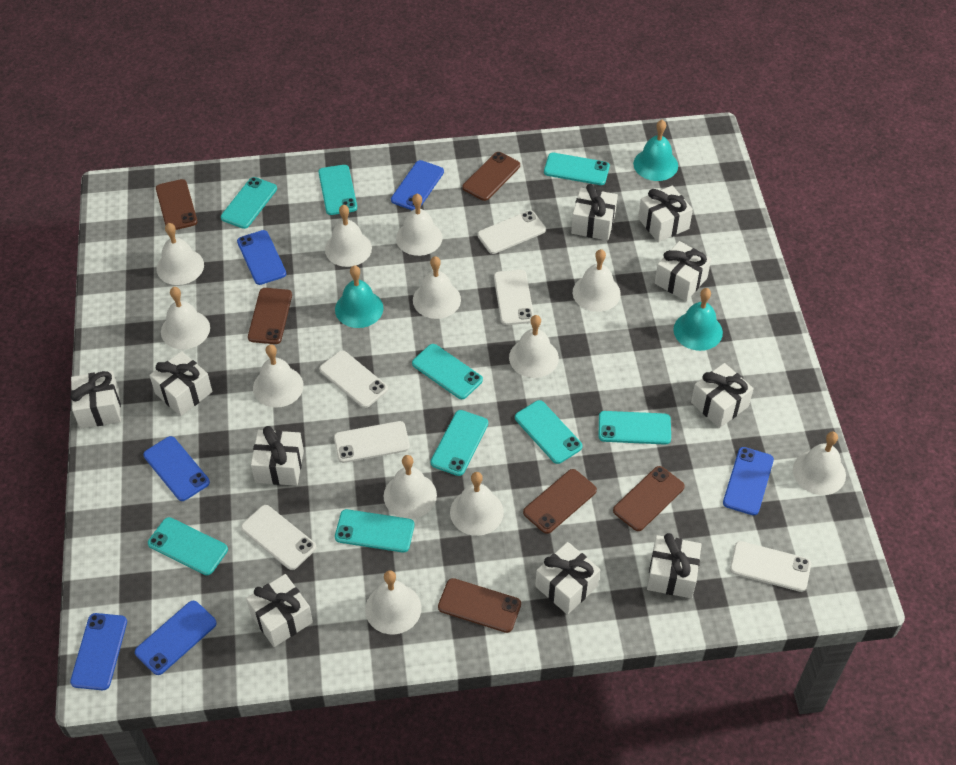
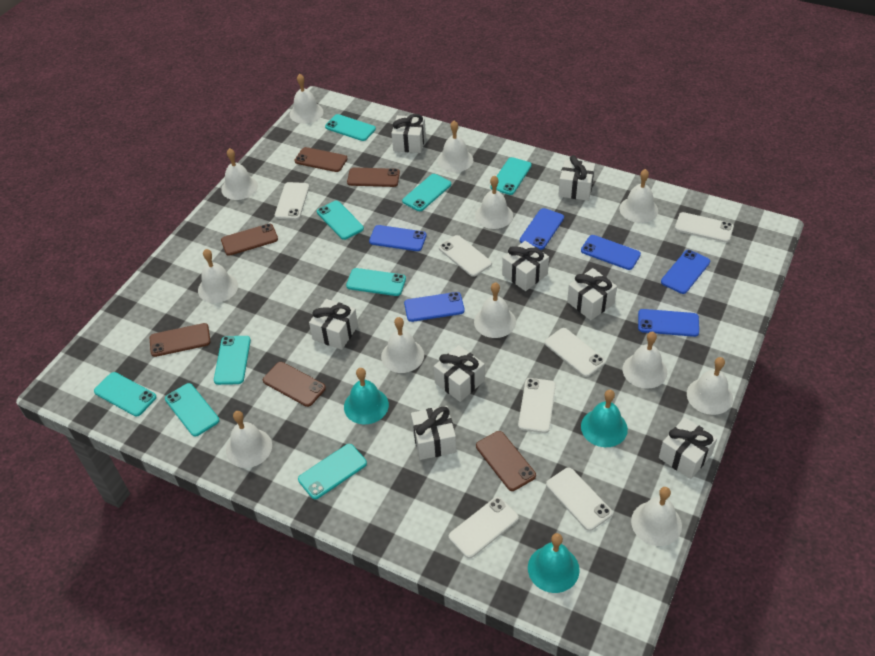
white gift: [70,371,121,429] [149,351,212,416] [246,574,313,647] [251,426,304,486] [535,542,600,615] [571,184,618,241] [638,186,693,242] [647,533,702,598] [655,241,711,301] [691,363,754,428] = 10 -> [309,299,358,350] [391,114,426,153] [411,406,456,460] [434,345,485,402] [502,241,549,291] [558,155,595,201] [567,268,617,320] [659,417,717,479] = 8
white phone: [241,505,316,570] [319,350,388,408] [334,421,410,463] [477,211,546,254] [494,270,534,325] [730,541,811,592] = 6 -> [275,182,309,220] [439,235,492,277] [449,497,519,558] [518,378,556,433] [545,328,605,377] [546,468,612,531] [675,212,734,242] = 7

